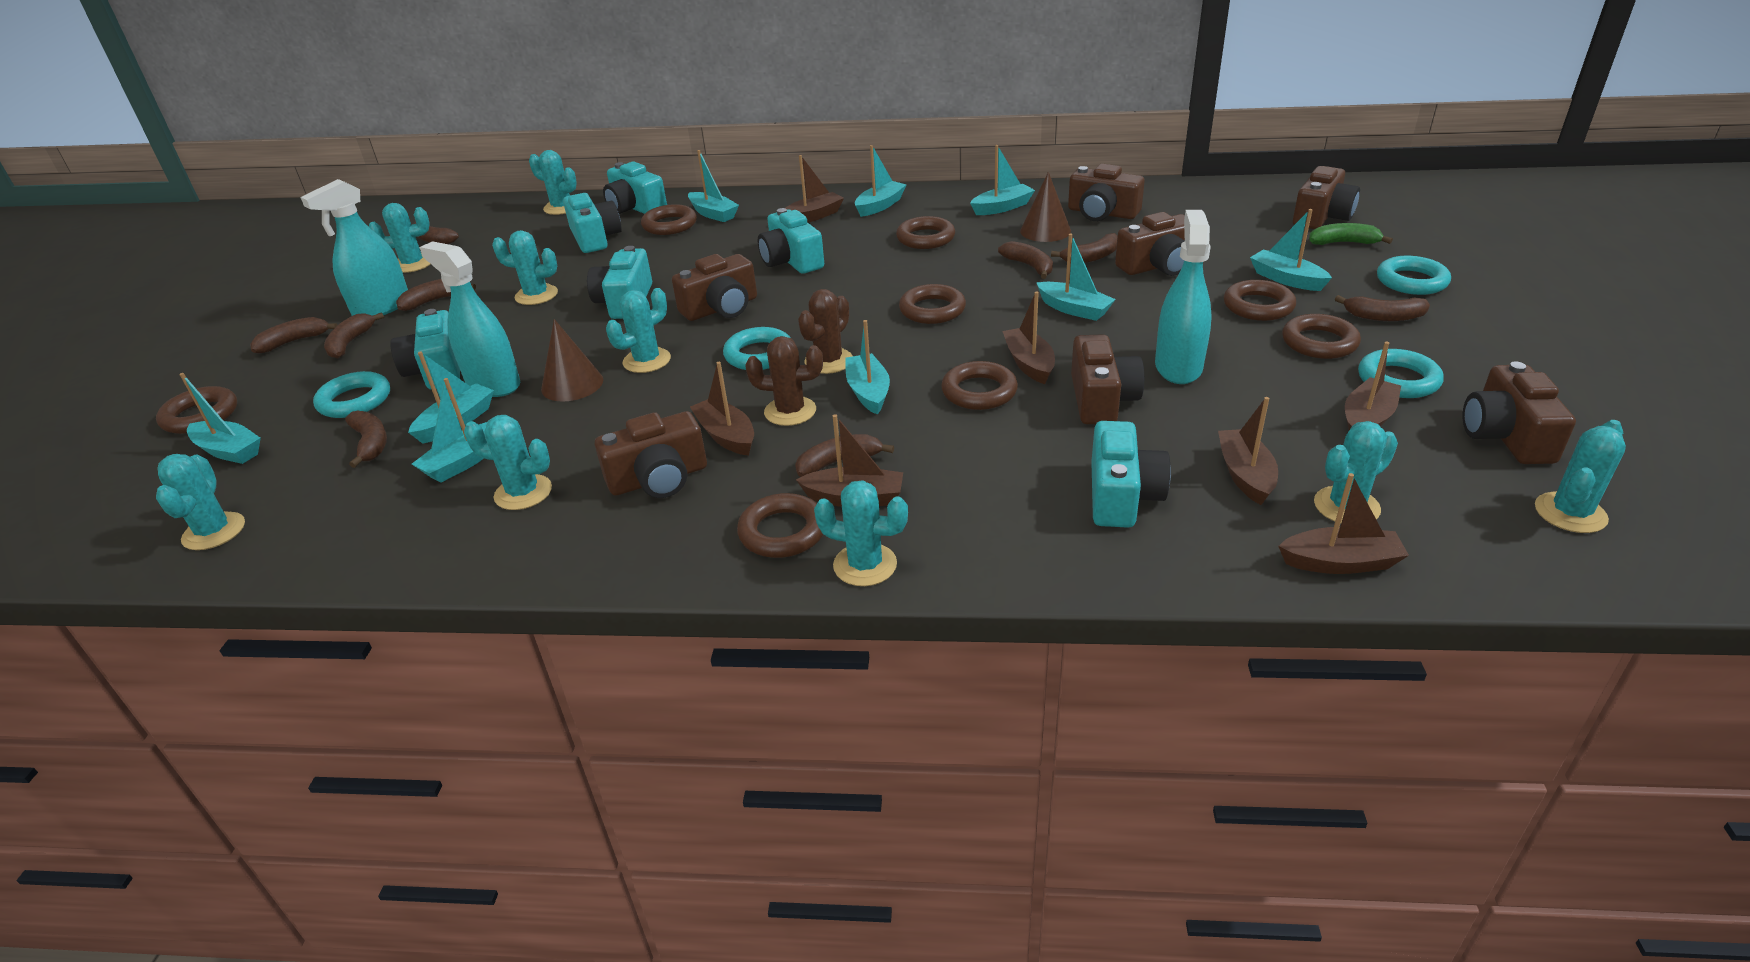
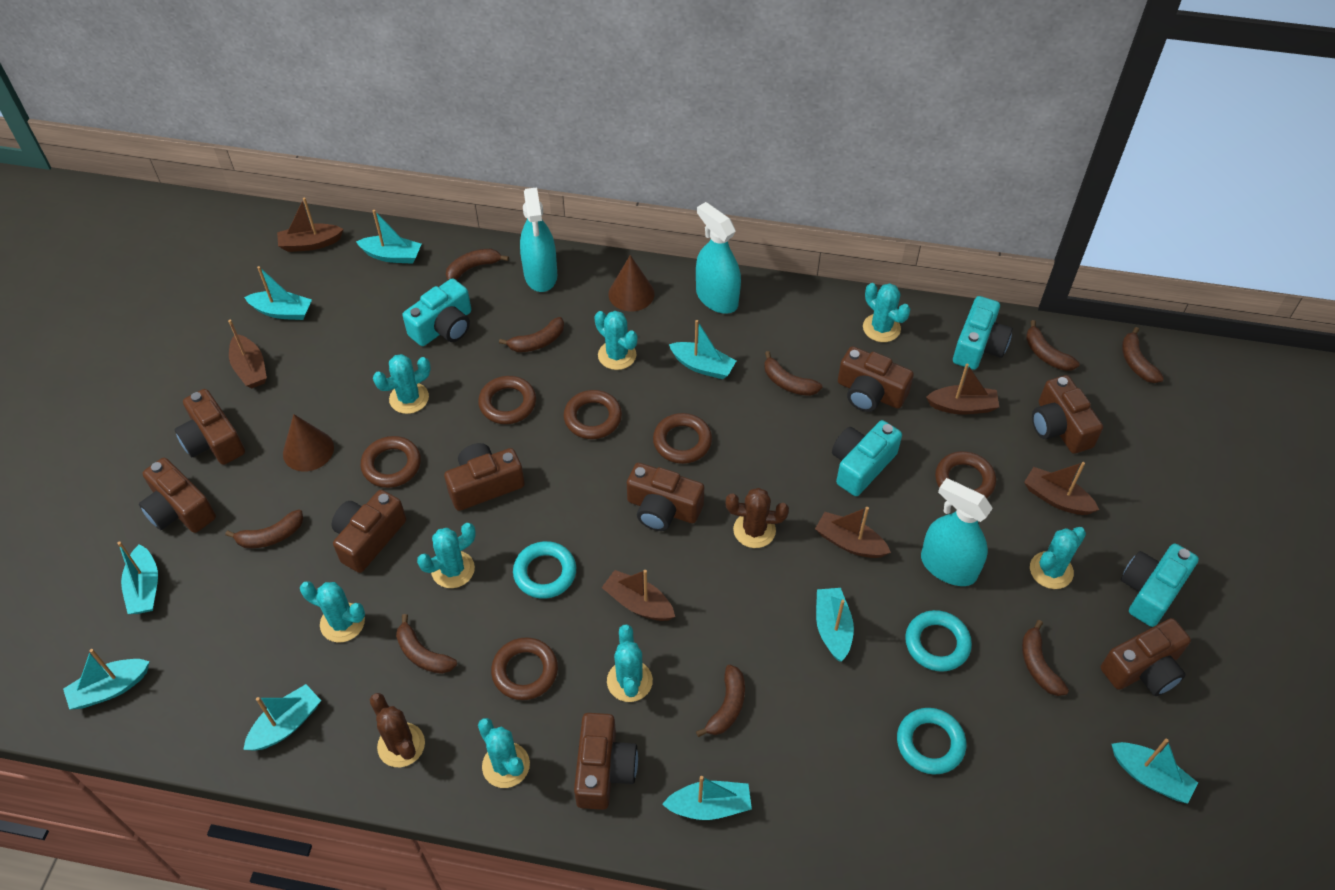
brown boat: [690,362,754,456] [786,155,844,223] [796,414,903,507] [1002,292,1055,384] [1218,397,1278,505] [1278,473,1409,574] [1345,342,1401,430] = 7 -> [228,320,267,388] [277,197,344,252] [601,570,675,621] [815,507,891,558] [926,364,999,414] [1024,462,1099,515] = 6
brown camera: [595,411,707,498] [672,254,757,321] [1068,164,1145,221] [1071,334,1144,424] [1115,212,1185,276] [1293,166,1360,229] [1463,361,1576,464] = 7 -> [139,458,216,533] [175,389,245,465] [332,490,406,573] [444,443,525,511] [574,713,638,810] [627,463,704,531] [838,346,914,412] [1032,375,1103,454] [1101,618,1191,696] = 9
brown ring: [156,386,237,434] [641,204,697,235] [737,493,823,558] [896,216,955,249] [899,284,966,324] [941,361,1018,410] [1224,280,1296,321] [1282,314,1361,359] = 8 -> [361,436,421,488] [478,376,536,424] [491,637,558,700] [563,390,622,439] [653,413,712,464] [935,451,996,499] = 6
green banana: [1309,223,1393,245] = 1 -> none = 0
turquoise cactus: [156,454,245,550] [369,203,430,273] [464,415,552,510] [492,230,558,305] [529,150,577,215] [606,288,671,373] [814,480,908,586] [1314,421,1398,524] [1535,420,1626,533] = 9 -> [300,582,365,643] [373,354,431,414] [417,523,476,588] [478,718,530,788] [595,311,637,370] [607,624,653,702] [863,283,910,342] [1030,527,1086,589] = 8
turquoise camera: [390,309,460,389] [563,193,622,253] [587,246,652,319] [603,162,667,214] [758,208,824,274] [1091,421,1171,528] = 6 -> [402,278,471,346] [832,420,902,496] [953,296,1013,370] [1121,544,1199,627] = 4
turquoise ring: [313,371,390,418] [723,327,790,370] [1358,349,1444,398] [1377,256,1451,295] = 4 -> [513,541,576,599] [897,708,966,775] [905,610,972,672] = 3

